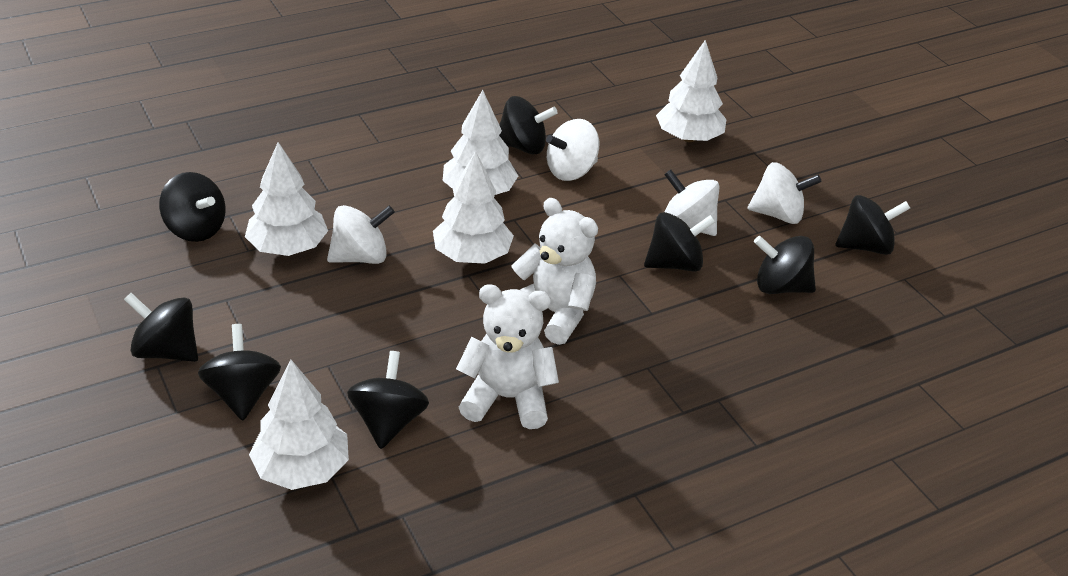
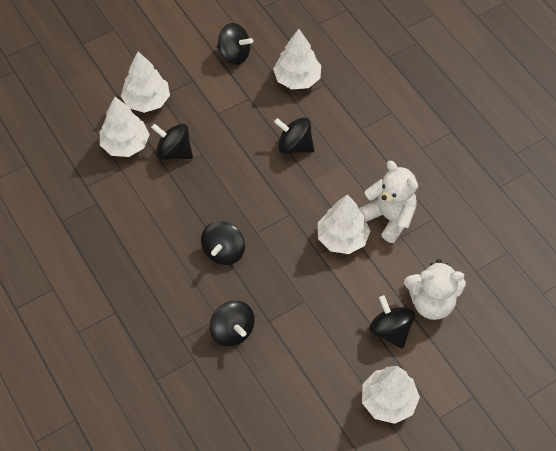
black spinning top: [124,293,198,362] [159,172,225,242] [198,324,281,420] [347,351,429,449] [499,96,558,154] [644,212,715,272] [754,236,816,294] [835,195,910,255] = 8 -> [151,123,193,160] [201,221,245,265] [210,301,255,346] [217,23,253,65] [274,117,314,154] [369,295,415,349] = 6
white spinning top: [327,205,395,264] [546,119,599,181] [664,170,720,236] [747,162,822,224] = 4 -> none = 0

